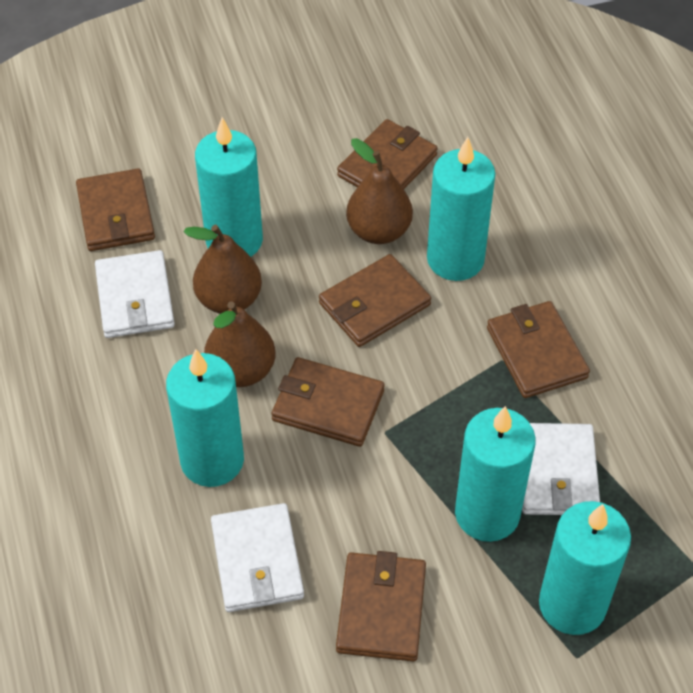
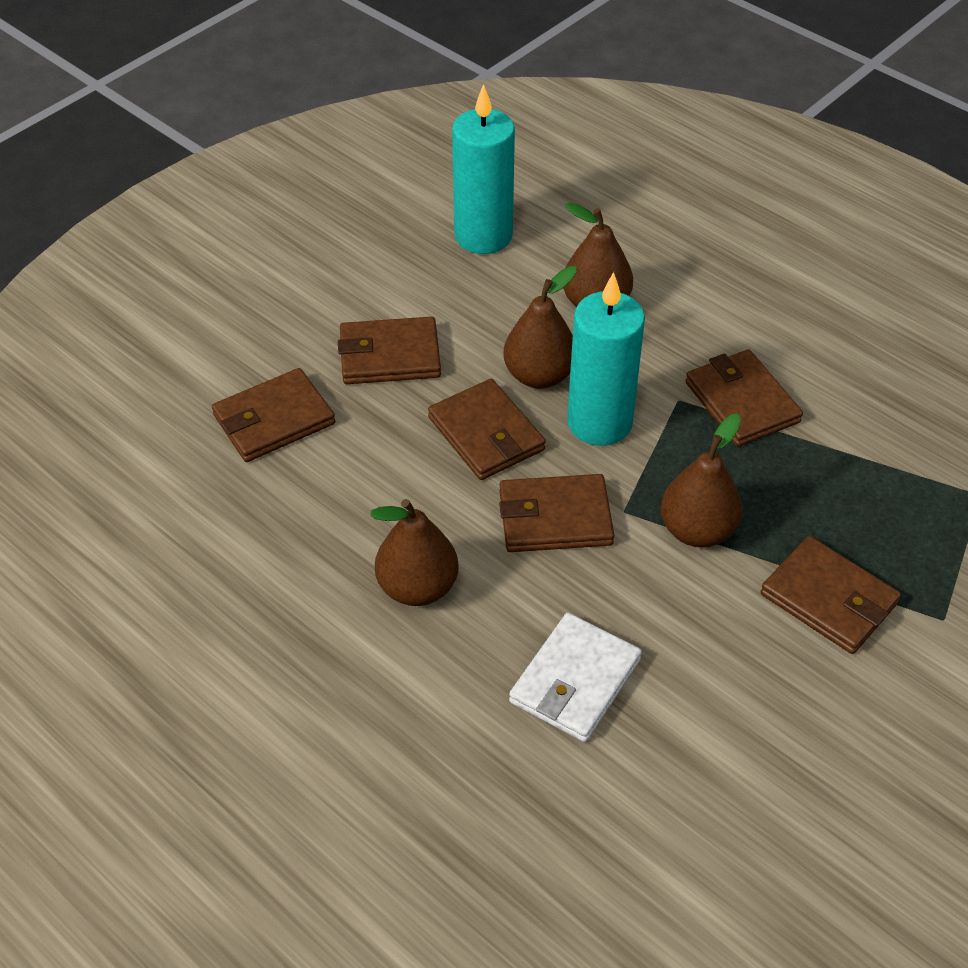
brown pear: [183,225,262,314] [204,301,276,387] [346,138,413,244] = 3 -> [370,499,459,606] [503,266,577,389] [563,202,633,307] [660,414,743,547] = 4
turquoise candle: [166,349,244,487] [195,118,263,257] [427,137,496,281] [455,406,536,542] [539,501,631,635] = 5 -> [452,84,515,254] [567,272,645,446] = 2
white wallet: [95,250,175,338] [211,503,304,612] [522,423,600,515] = 3 -> [509,613,642,742] = 1

